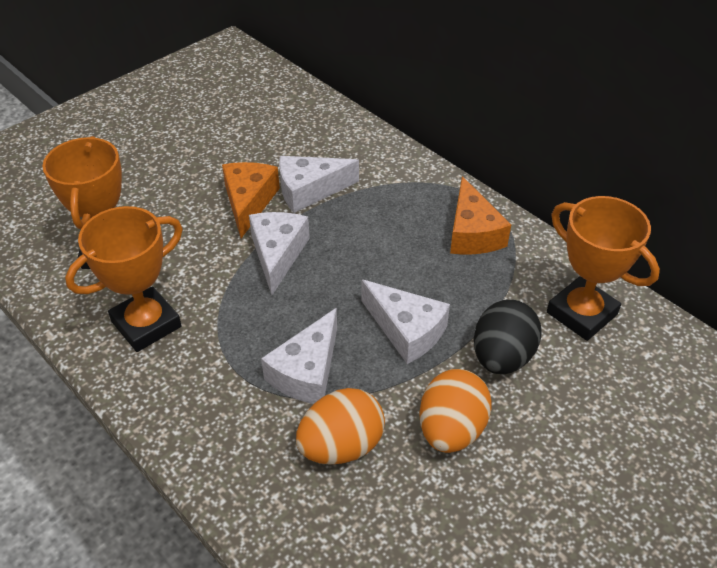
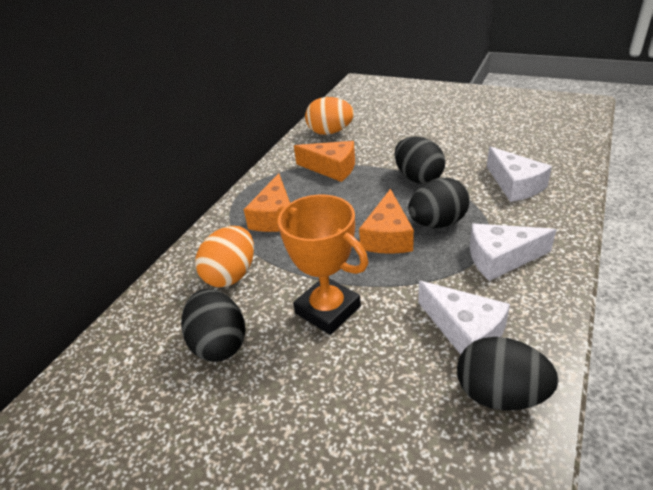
black egg: [474,299,542,374] = 1 -> [181,289,246,362] [394,136,445,184] [408,178,470,228] [457,337,559,411] = 4
orange cheese: [222,162,280,238] [450,176,511,255] = 2 -> [244,173,290,232] [294,141,355,182] [359,189,414,254] = 3
orange trophy: [42,136,122,269] [65,206,183,352] [547,196,660,341] = 3 -> [275,195,368,335] = 1
white cheese: [249,212,310,295] [261,308,337,404] [279,156,359,213] [362,280,450,364] = 4 -> [418,281,510,355] [470,224,557,281] [487,146,552,202] = 3

